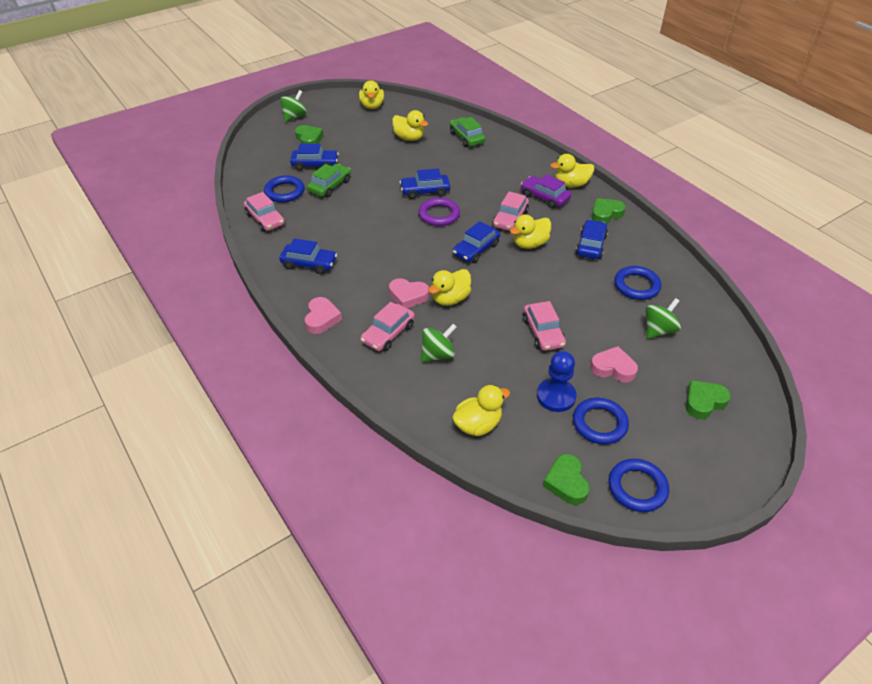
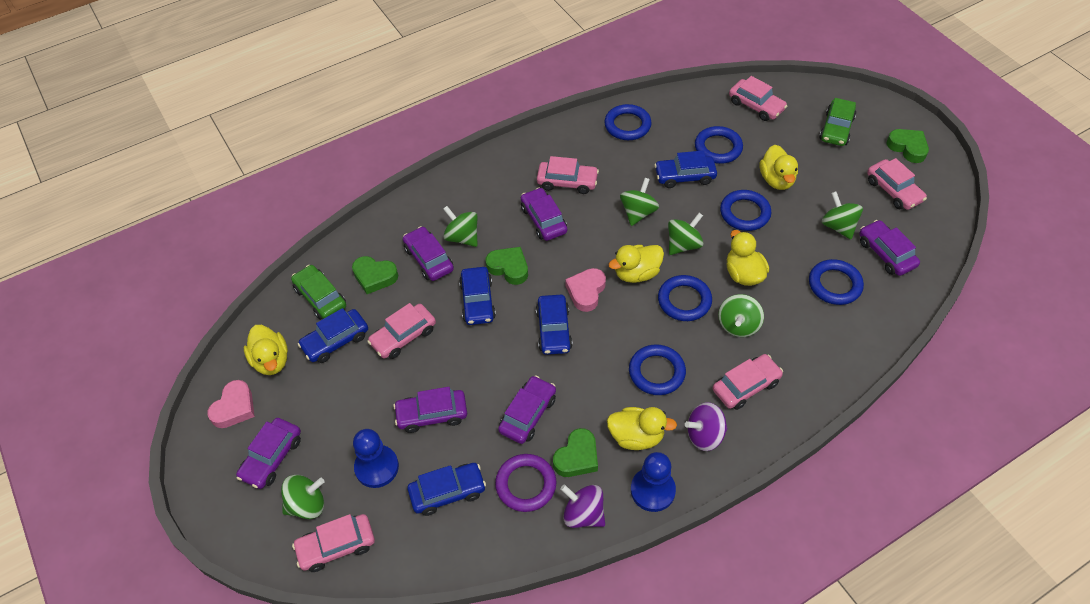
blue pawn: [537,351,576,412] = 1 -> [353,429,399,488] [631,452,676,512] = 2
blue ring: [264,175,305,202] [573,398,629,444] [609,459,669,512] [614,266,662,300] = 4 -> [604,104,651,140] [629,344,686,395] [658,275,712,321] [695,126,743,164] [720,190,771,231] [809,259,864,305] = 6
green spinning top: [280,90,306,122] [421,324,456,362] [645,298,681,339] = 3 -> [281,475,324,519] [443,206,478,247] [620,178,659,226] [668,213,704,255] [718,294,764,337] [822,191,863,239] = 6
pink car: [244,192,285,232] [361,302,415,351] [493,191,529,231] [523,301,566,351] = 4 -> [292,514,375,572] [367,303,436,359] [537,156,599,194] [713,354,783,410] [729,76,787,121] [867,158,927,210] = 6
pink heart: [305,297,342,334] [389,278,429,308] [590,346,638,382] = 3 -> [207,380,255,428] [565,268,606,312] = 2
purple car: [521,174,571,208] = 1 -> [236,418,301,489] [393,387,467,433] [403,226,454,281] [498,376,556,444] [521,188,567,241] [859,220,920,276] = 6
purple spinning top: none = 0 -> [560,485,605,528] [685,402,728,451] = 2
yellow duck: [359,80,384,109] [392,110,428,141] [428,269,471,306] [452,385,510,436] [510,215,551,249] [550,154,594,187] = 6 -> [244,325,288,375] [607,407,677,450] [608,245,664,283] [727,230,769,286] [760,145,798,190] = 5

